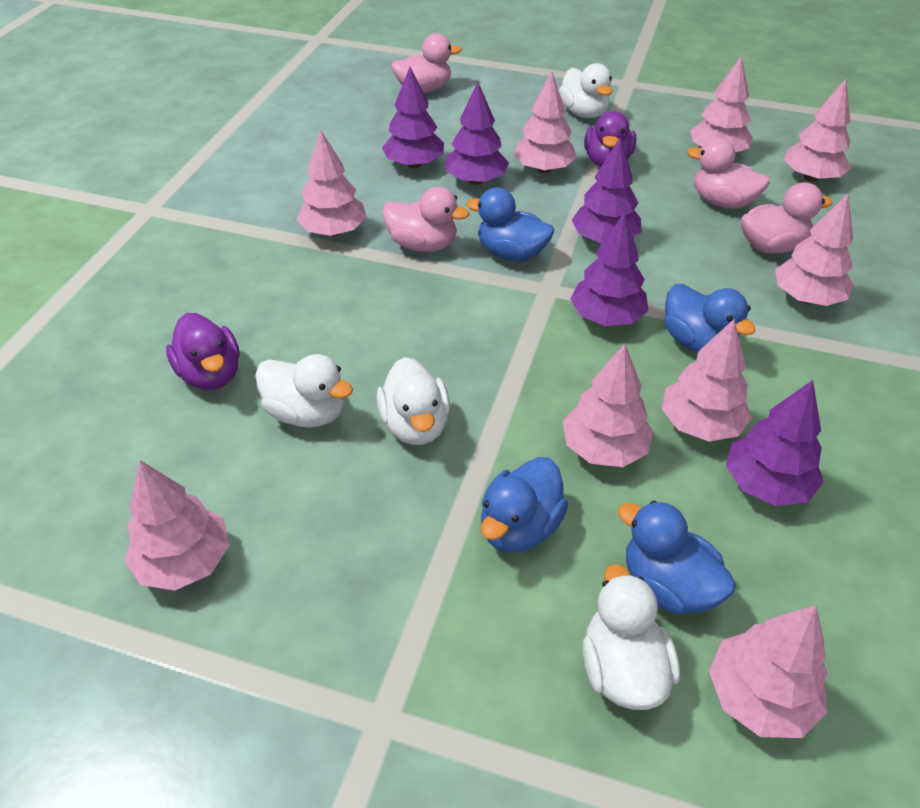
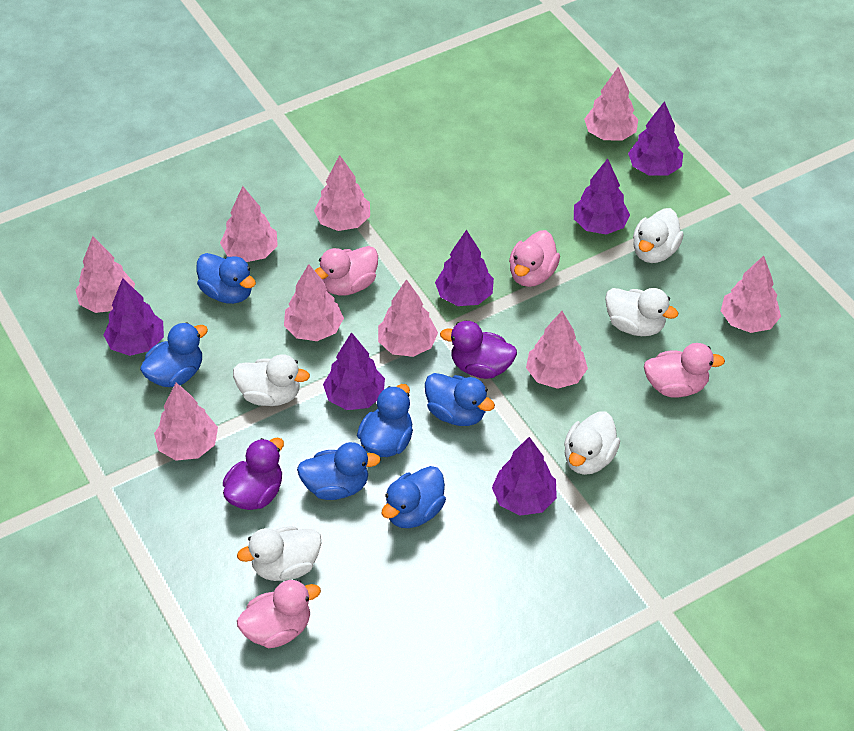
blue duck: [466,187,554,261] [481,457,568,553] [618,501,736,615] [664,284,756,353] = 4 -> [140,322,208,387] [197,253,256,304] [297,442,381,500] [357,384,413,457] [382,466,446,528] [425,373,495,426] = 6
purple tree: [382,67,444,168] [445,82,509,185] [570,213,649,326] [572,137,641,244] [726,380,824,506] = 5 -> [104,278,164,356] [323,332,385,410] [435,230,494,306] [492,437,557,516] [574,159,630,234] [628,101,683,176] = 6
white duck: [255,354,353,428] [376,357,450,445] [559,63,613,118] [583,564,680,710] = 4 -> [233,354,310,406] [237,526,321,581] [564,411,620,475] [605,288,678,336] [633,208,684,263] = 5

